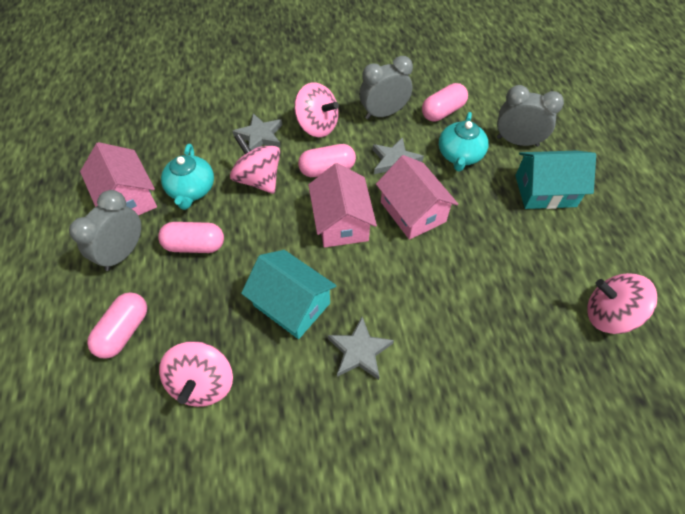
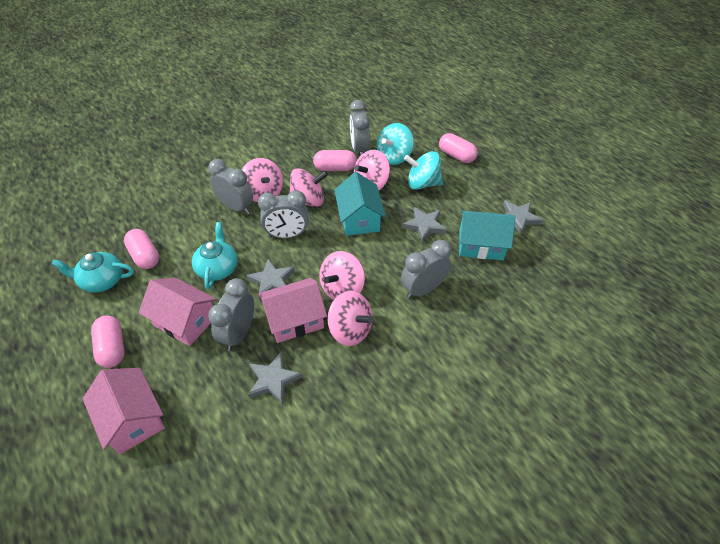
grey clock: [69,190,141,271] [359,56,413,119] [497,85,564,147] = 3 -> [208,159,253,215] [208,278,254,351] [258,190,309,239] [350,100,370,156] [401,240,452,299] = 5
grey star: [232,113,282,151] [328,317,394,380] [373,137,424,174] = 3 -> [246,259,294,300] [248,352,302,405] [402,207,447,242] [503,200,543,235] = 4
pink spinning top: [159,341,233,407] [230,134,280,194] [294,83,339,137] [587,273,658,334] = 4 -> [242,158,283,202] [289,168,328,207] [319,251,365,300] [328,291,374,346] [354,150,390,190] = 5
turquoise spinning top: none = 0 -> [377,123,414,165] [404,151,443,190] = 2

